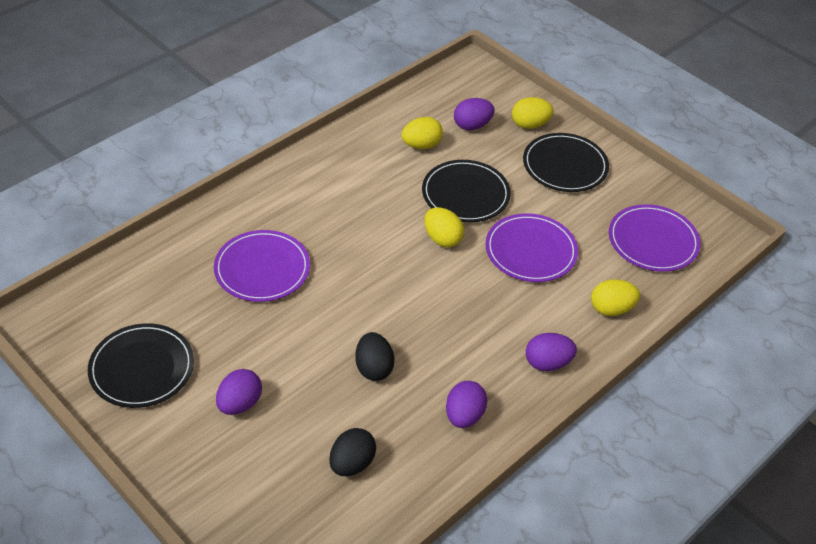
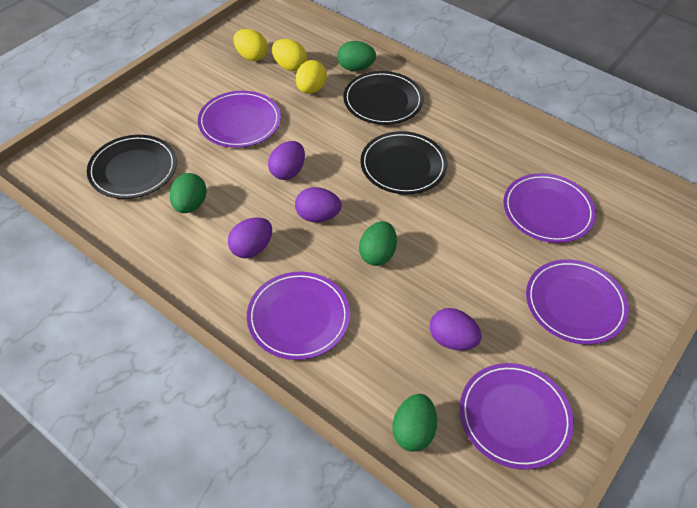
black egg: [329,428,376,476] [355,332,395,381] = 2 -> none = 0
green egg: none = 0 -> [170,173,207,213] [337,41,376,71] [359,221,397,266] [392,394,437,452] = 4
purple plate: [214,230,310,302] [485,213,578,282] [609,204,701,272] = 3 -> [198,91,281,148] [247,272,350,360] [459,363,574,470] [503,173,596,243] [526,259,629,345] = 5
yellow egg: [402,117,443,149] [424,207,464,247] [512,97,553,129] [591,279,640,316] = 4 -> [233,29,268,61] [272,39,307,71] [296,60,327,94] = 3

